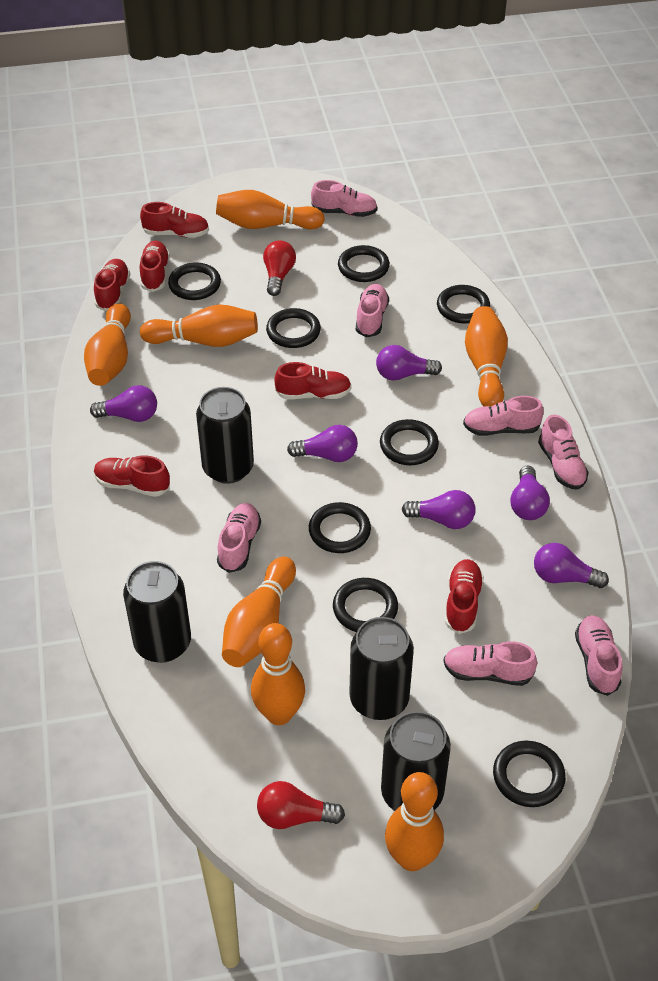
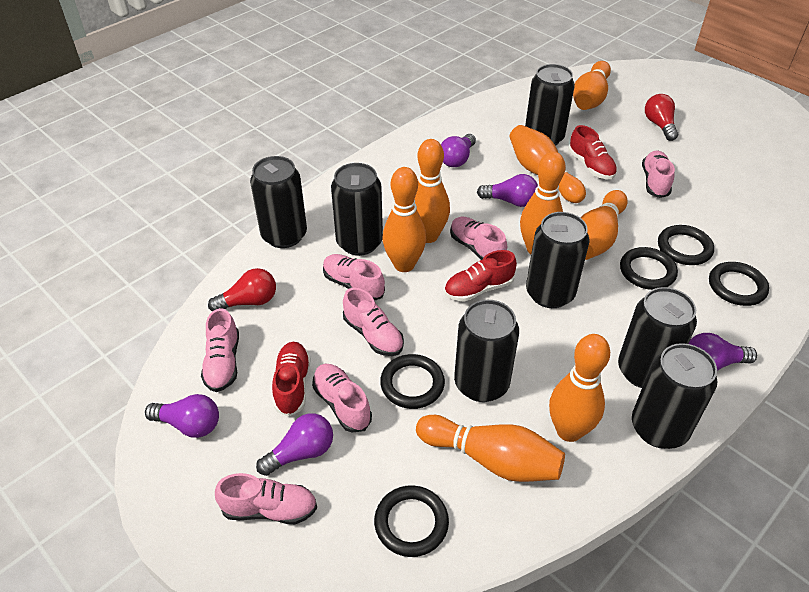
black can: [123,561,191,663] [196,387,254,484] [349,617,414,720] [381,711,451,811] = 4 -> [250,156,307,248] [331,163,383,256] [454,300,519,402] [525,64,575,146] [526,212,589,308] [618,287,697,388] [632,343,717,449] = 7
black ring: [168,263,221,300] [266,308,321,348] [309,502,371,553] [333,578,398,632] [338,245,390,282] [380,419,439,465] [437,285,490,324] [493,741,566,807] = 8 -> [374,485,449,557] [380,354,445,409] [620,247,678,290] [658,225,714,265] [709,262,769,306] = 5
orange bowling pin: [84,303,131,386] [140,304,258,347] [216,190,325,229] [222,556,296,667] [251,623,305,725] [385,772,444,871] [465,306,508,407] = 7 -> [382,167,426,272] [415,139,450,243] [416,415,565,482] [510,125,586,203] [520,151,566,254] [549,334,610,442] [573,61,611,110] [581,190,628,260] = 8
purple light bulb: [90,385,157,422] [287,425,358,462] [376,345,442,380] [402,490,476,529] [510,466,550,520] [534,543,609,588] = 6 -> [145,394,219,438] [256,413,333,476] [441,134,476,167] [477,174,538,207] [689,333,757,371] = 5
red shoe: [94,259,130,311] [94,455,170,497] [140,202,209,238] [140,241,170,292] [274,362,352,399] [445,559,484,634] = 6 -> [272,342,311,417] [444,250,517,302] [569,125,617,179] = 3

